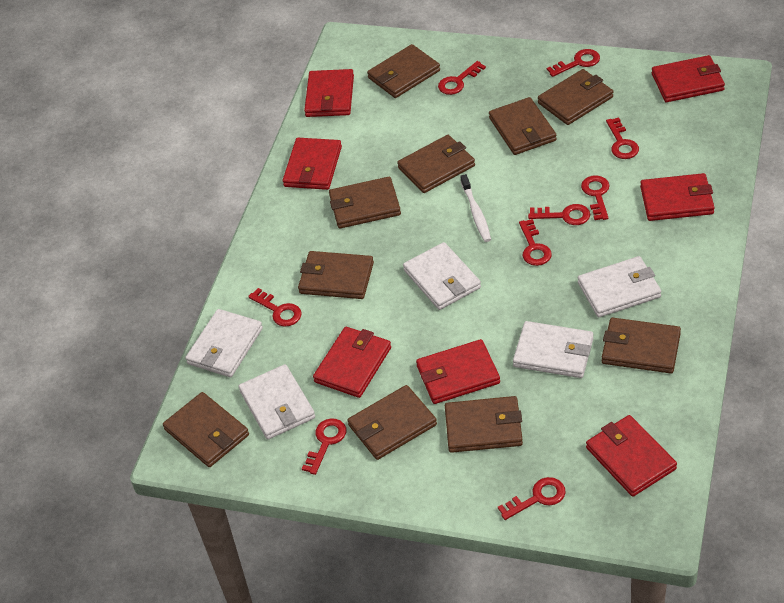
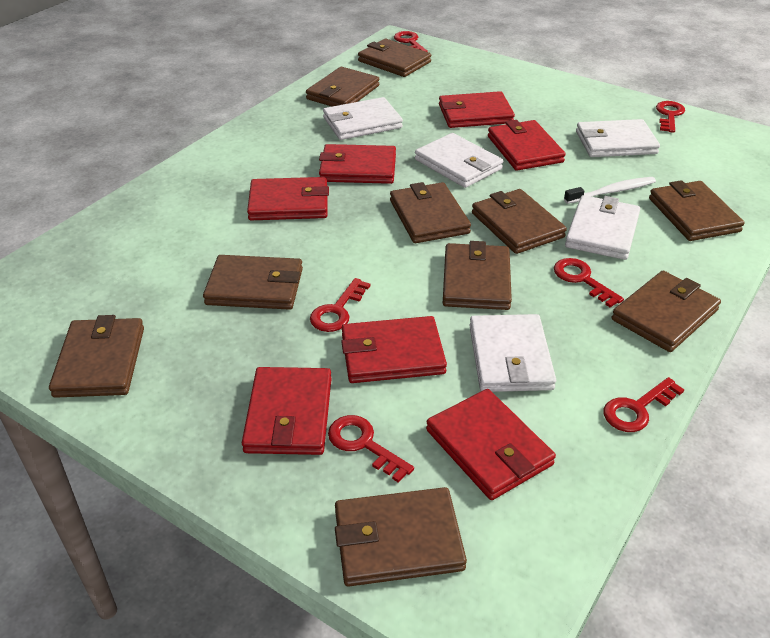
red key: [248,288,302,327] [302,418,346,475] [438,61,486,95] [498,477,566,520] [519,219,552,266] [528,204,590,225] [547,49,600,77] [581,175,609,220] [606,117,639,159] = 9 -> [310,278,370,332] [328,415,414,483] [394,31,428,52] [554,258,624,307] [604,377,684,432] [656,101,685,133] = 6

